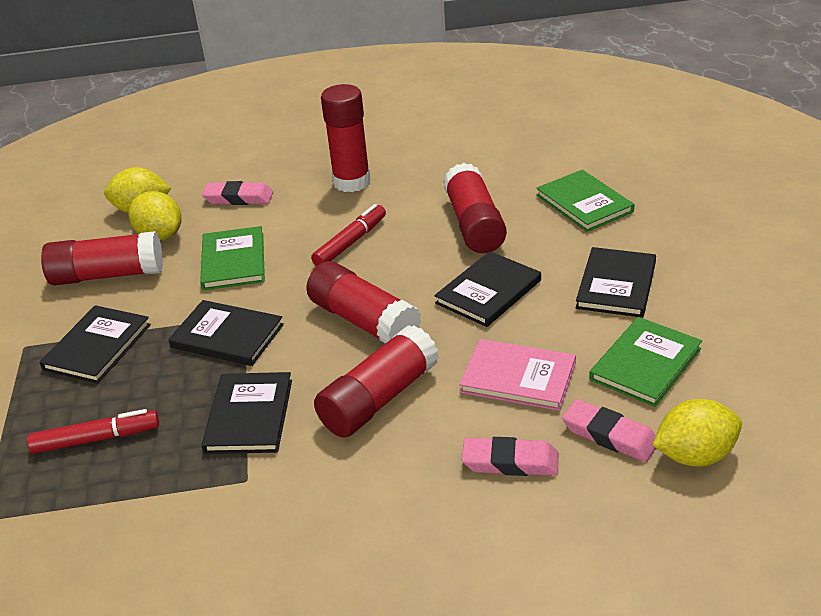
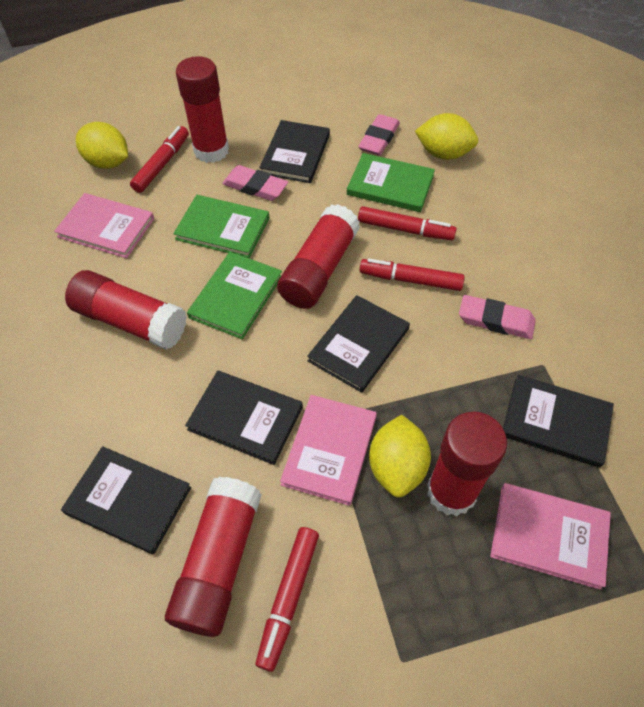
pink book: [459,339,576,411] = 1 -> [54,193,154,258] [280,395,377,506] [490,483,611,590] = 3
red marker: [27,409,159,454] [311,204,386,266] = 2 -> [130,126,189,193] [256,527,319,672] [358,206,457,240] [360,259,465,291] = 4

